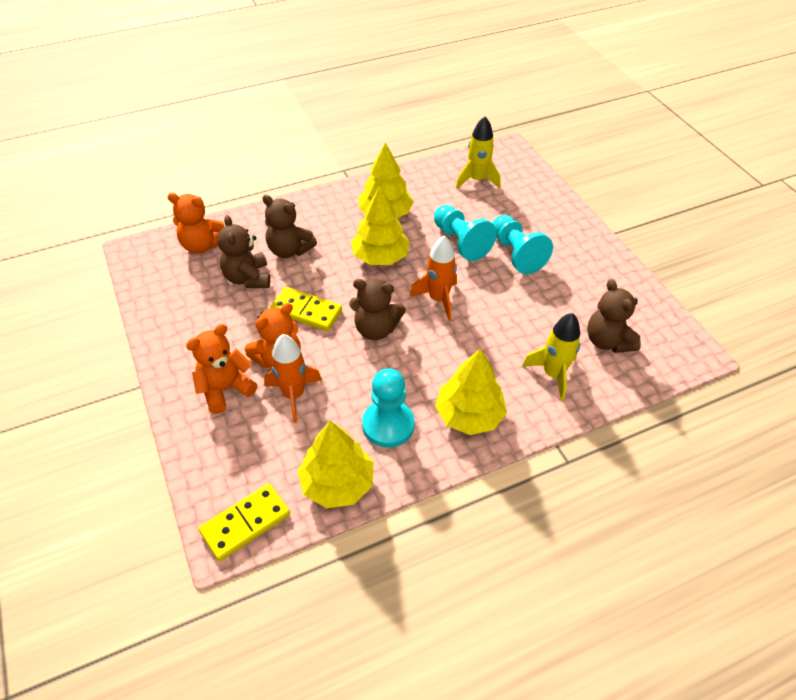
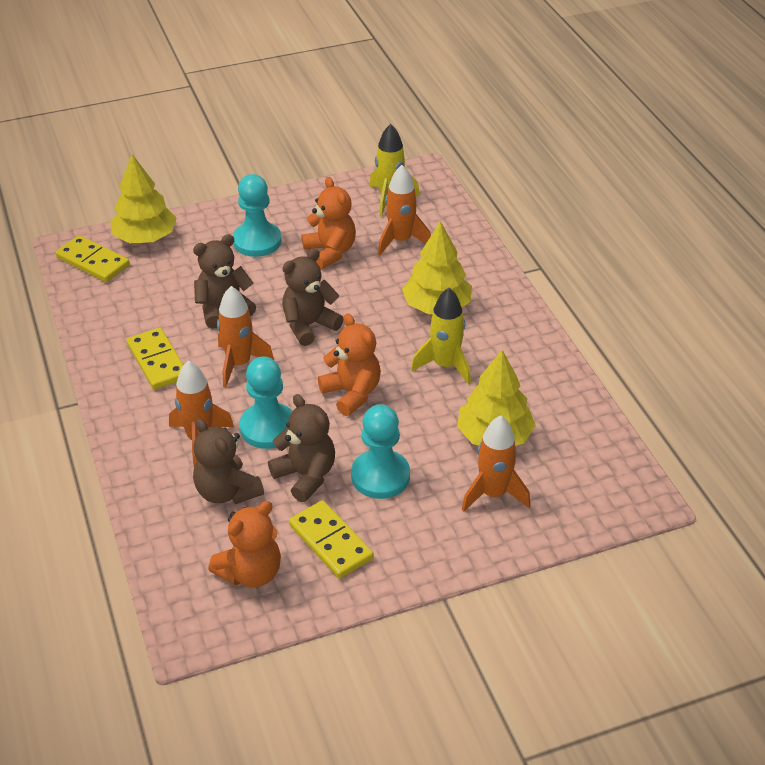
orange rocket: [264,334,322,423] [410,236,457,320] = 2 -> [169,360,234,466] [217,286,274,387] [378,165,431,255] [462,415,530,512] = 4
yellow domino: [199,483,290,561] [270,287,342,331] = 2 -> [55,235,130,282] [127,328,184,390] [289,500,374,579] = 3
yellow tree: [297,421,374,508] [351,186,410,265] [359,142,414,218] [435,348,507,435] = 4 -> [110,154,177,243] [402,221,472,314] [457,350,536,446] = 3

